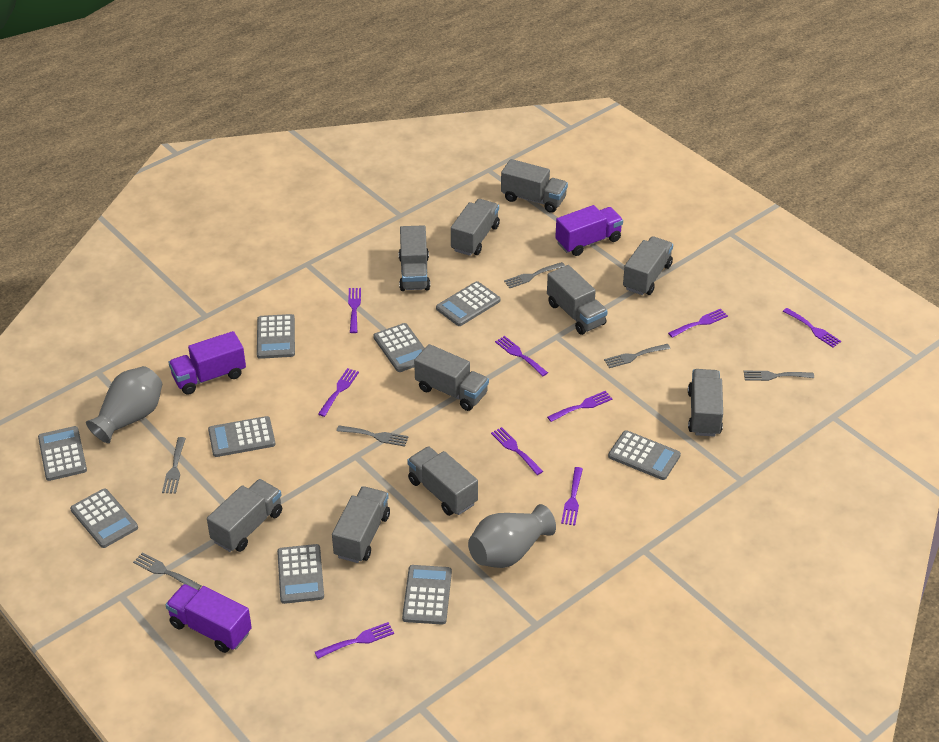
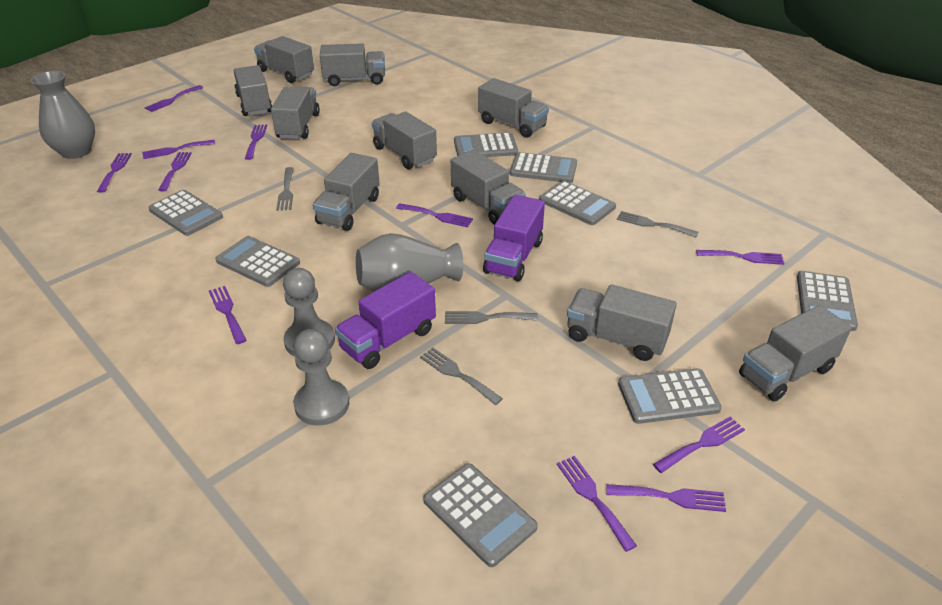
grey calculator: [38,426,87,481] [70,488,138,548] [208,416,276,457] [257,314,295,359] [277,544,324,604] [373,323,425,372] [402,565,452,624] [436,281,500,326] [608,430,681,480] = 9 -> [148,190,223,236] [215,236,300,287] [423,463,538,567] [454,132,518,157] [510,152,577,183] [539,181,616,225] [618,368,722,424] [797,271,858,331] = 8
grey fork: [133,552,202,590] [162,437,186,494] [337,425,409,447] [504,262,565,288] [604,344,670,368] [744,371,814,381] = 6 -> [276,167,294,211] [420,347,503,405] [445,311,538,324] [617,211,699,237] = 4
grey pawn: none = 0 -> [283,268,335,357] [293,329,349,426] = 2
purple fork: [315,622,394,659] [318,368,359,417] [348,288,361,333] [491,427,543,475] [495,336,548,376] [547,391,613,422] [561,467,583,526] [668,308,728,338] [783,308,841,347] = 9 -> [97,153,132,193] [142,140,215,159] [145,85,203,112] [158,152,192,191] [209,286,247,344] [245,125,267,160] [396,203,473,227] [557,456,637,552] [606,484,726,512] [653,417,745,473] [696,250,784,265] = 11
purple truck: [166,584,252,653] [169,331,246,395] [555,205,623,256] = 3 -> [335,272,436,369] [483,195,545,281] = 2

